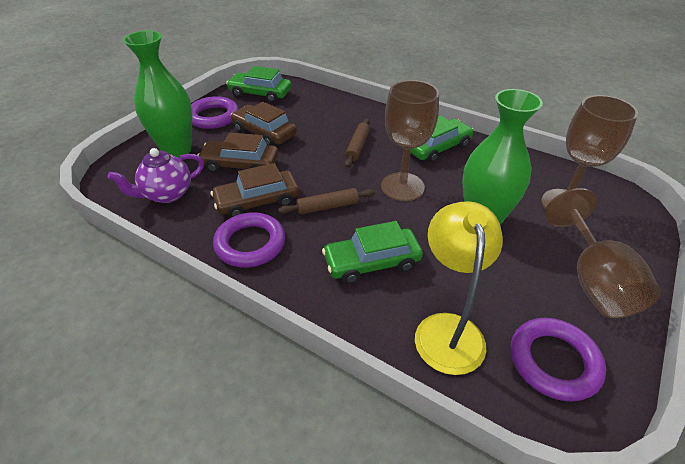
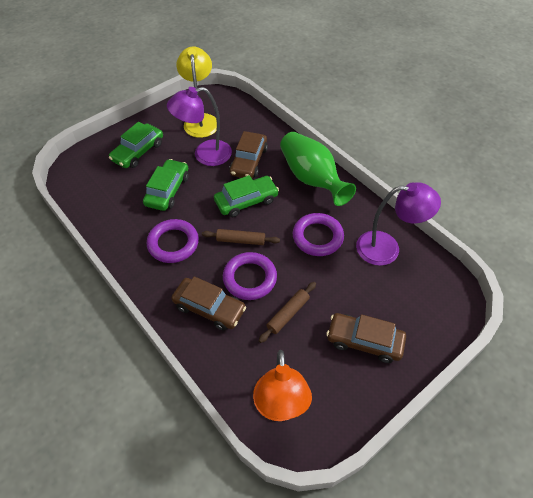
brown goblet: [381,80,439,201] [541,95,638,209] [545,188,661,318] = 3 -> none = 0
green vase: [123,31,192,158] [462,89,543,225] = 2 -> [280,132,356,206] = 1
orange lamp: none = 0 -> [253,350,312,421] = 1
purple lamp: none = 0 -> [167,87,232,166] [356,182,441,266] = 2
purple teapot: [108,148,204,203] = 1 -> none = 0

